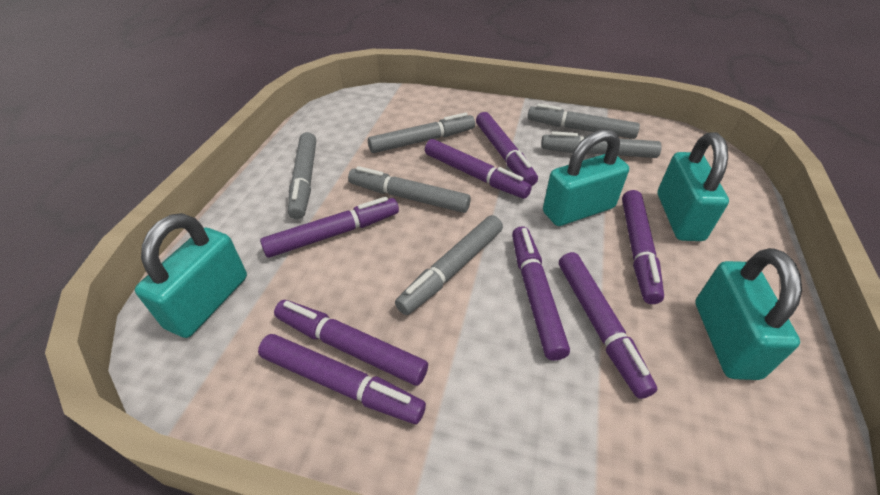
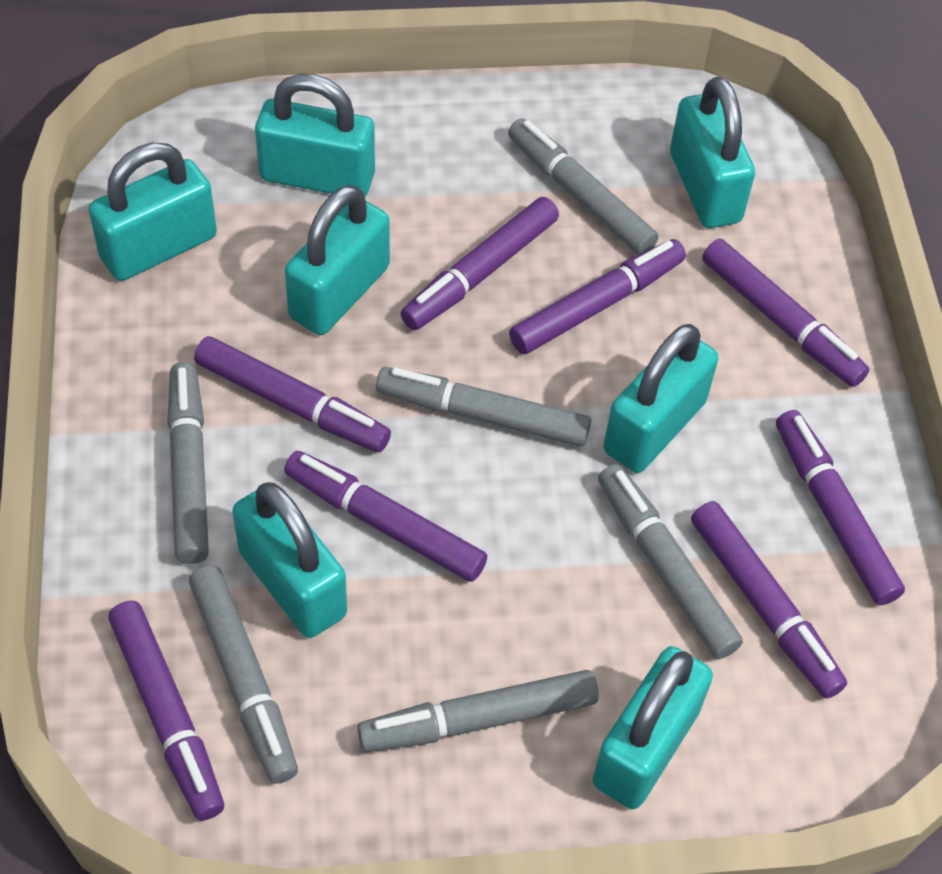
turquoise padlock: [135,213,247,338] [543,129,629,226] [658,132,729,241] [695,248,802,380] = 4 -> [88,143,217,281] [232,482,347,638] [255,74,375,196] [285,185,390,335] [592,646,713,809] [604,324,718,473] [670,77,755,228] = 7

